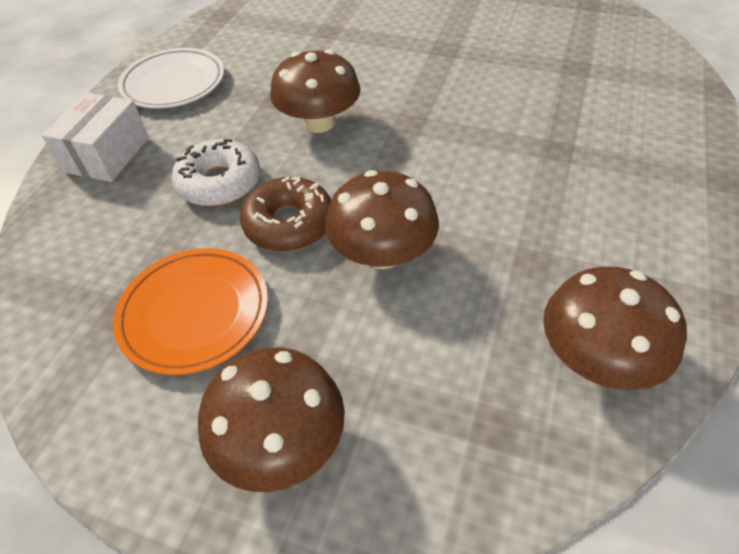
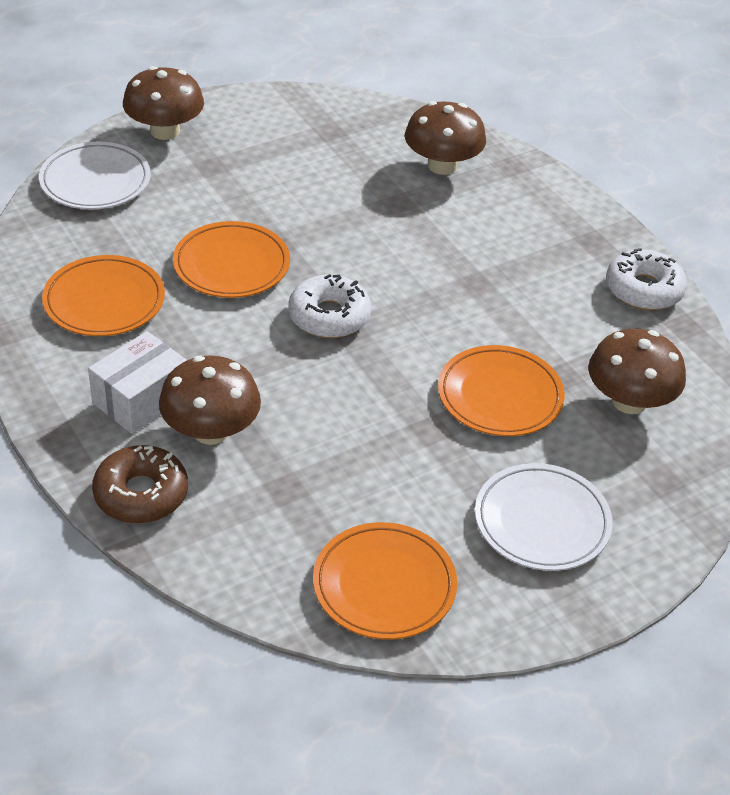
orange plate: [113,248,268,375] = 1 -> [42,255,165,336] [173,221,290,298] [313,522,457,640] [438,345,565,436] = 4
white donut: [172,139,260,206] = 1 -> [288,274,371,338] [606,248,687,310] = 2
white plate: [118,48,224,109] = 1 -> [39,142,151,209] [475,463,613,571] = 2

